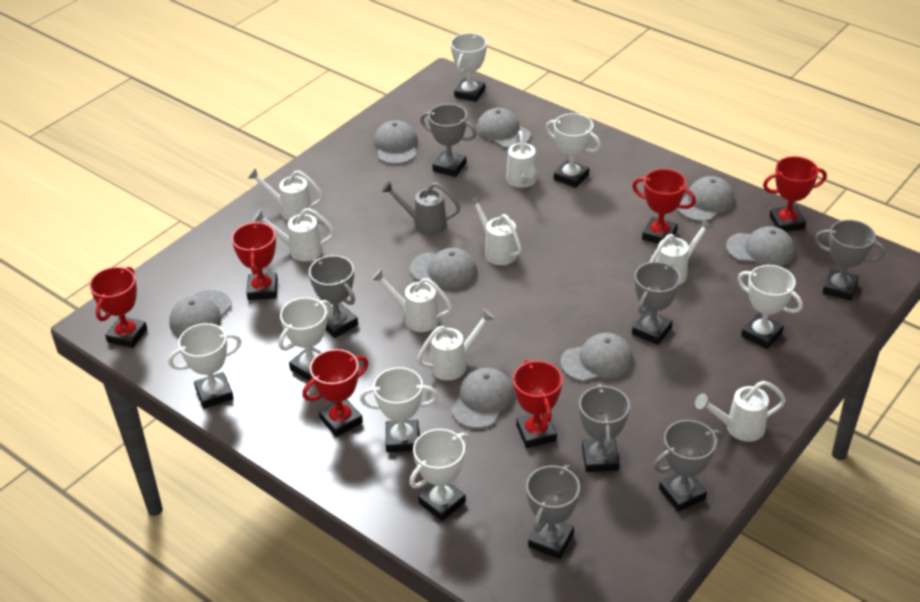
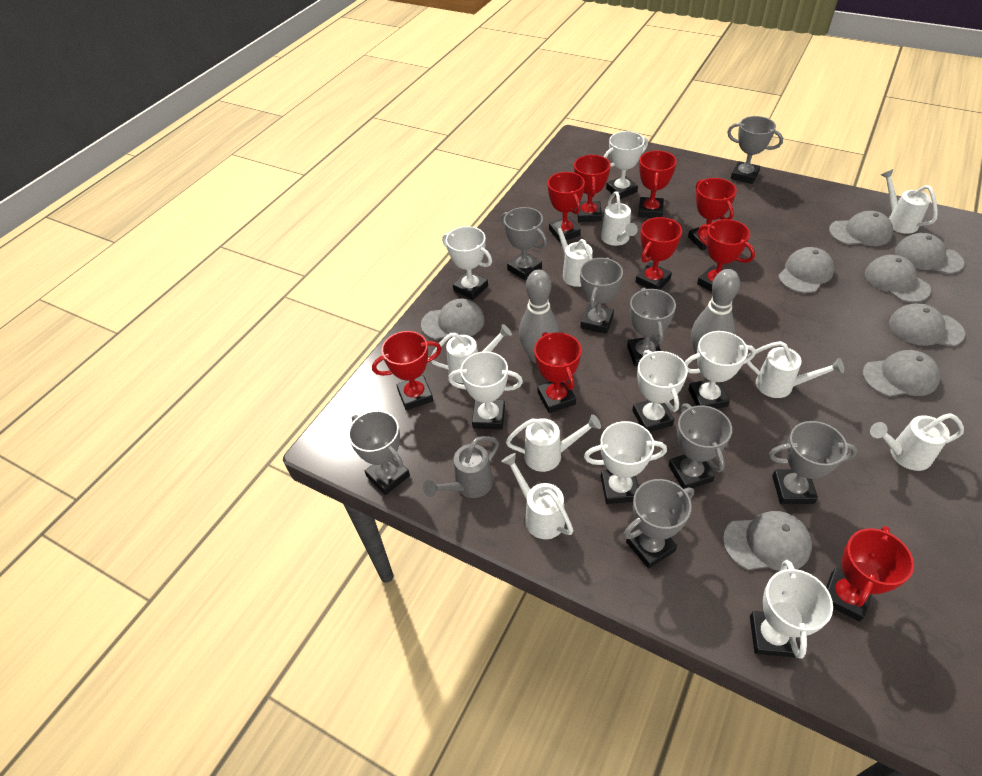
grey bowling pin: none = 0 -> [519,270,559,363] [691,269,740,354] = 2
grey trophy: [309,255,358,338] [420,104,477,177] [526,465,580,559] [579,383,630,472] [632,262,681,345] [653,420,723,512] [814,220,886,301] = 7 -> [348,410,410,495] [501,207,547,280] [580,257,623,334] [624,479,694,569] [627,288,676,366] [669,404,732,489] [727,116,783,184] [769,421,857,504] = 8
red trophy: [89,267,147,348] [232,222,278,300] [302,349,368,437] [513,360,562,448] [632,169,696,244] [763,156,827,232] = 6 -> [372,331,441,410] [534,332,581,413] [547,172,585,242] [574,155,610,222] [635,217,682,290] [638,150,677,218] [688,178,737,250] [697,219,755,292] [826,526,914,622] = 9

